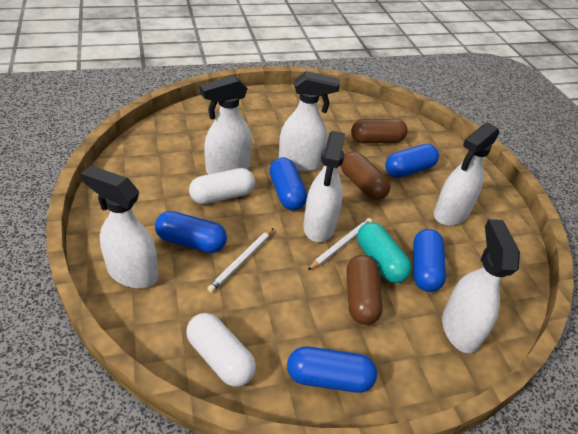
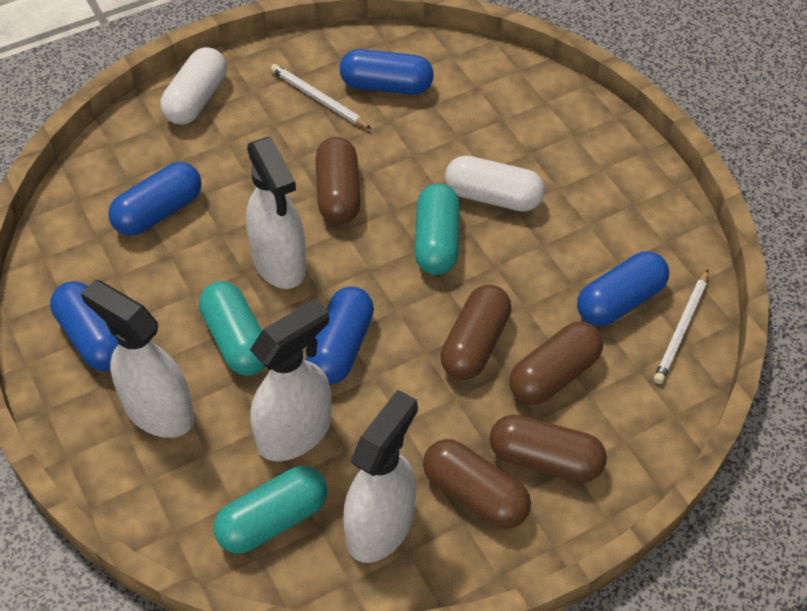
brown capsule: [341,152,391,200] [347,255,383,325] [351,119,408,143] = 3 -> [316,137,361,224] [423,439,531,529] [440,285,512,380] [489,414,607,482] [509,322,603,405] = 5
turquoise capsule: [357,222,412,283] = 1 -> [199,281,265,376] [213,466,327,553] [414,183,460,275] = 3
white spray bottle: [81,166,159,288] [200,75,252,174] [279,71,340,171] [303,131,345,242] [434,122,499,226] [442,219,520,353] = 6 -> [81,280,194,438] [246,137,306,289] [250,298,331,461] [343,390,418,563] = 4

